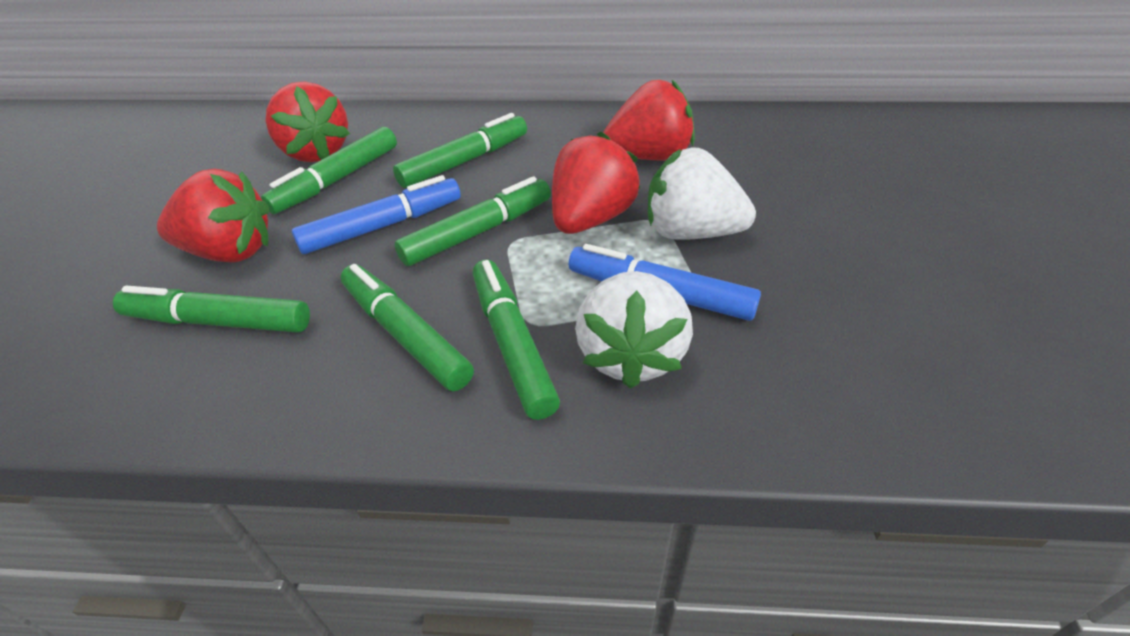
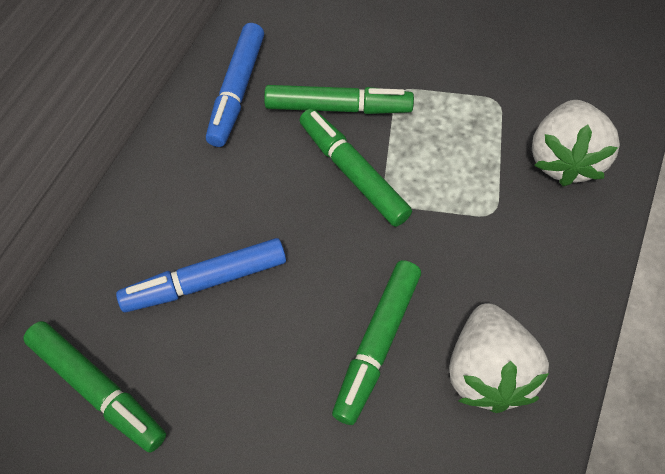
green marker: [113,286,310,333] [261,127,397,214] [341,264,474,391] [393,113,527,188] [395,176,551,266] [473,260,560,420] = 6 -> [23,321,166,453] [264,85,414,114] [299,109,412,227] [332,260,421,425] = 4
red strawberry: [157,168,269,263] [265,81,350,162] [552,132,640,234] [603,80,695,160] = 4 -> none = 0

